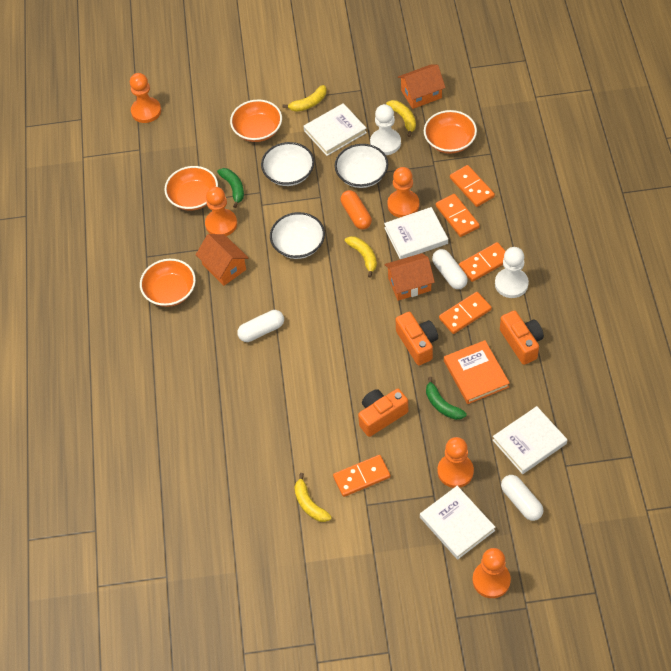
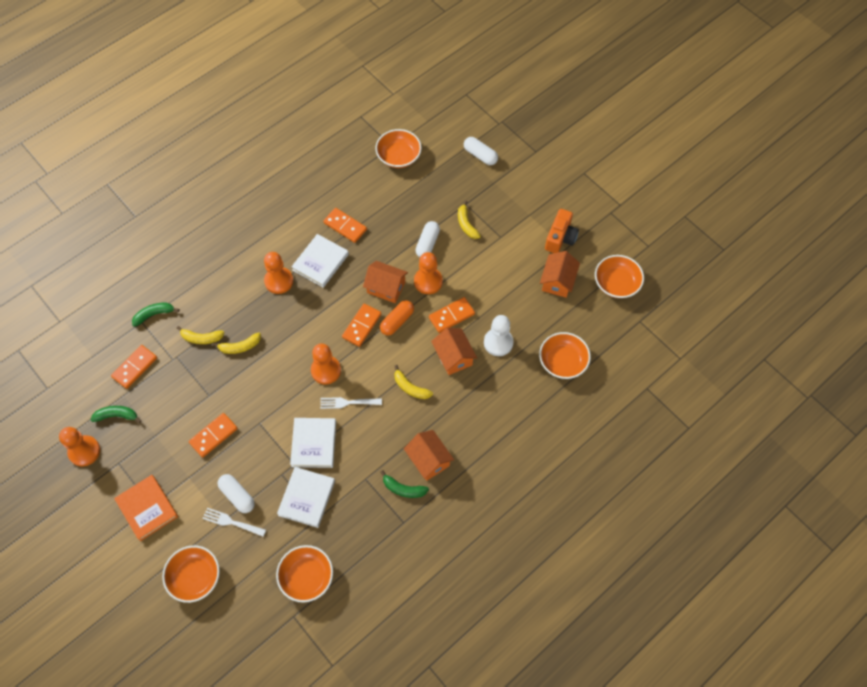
green banana: [217,168,244,208] [426,377,467,420] = 2 -> [91,406,141,423] [132,303,179,327] [380,470,429,498] = 3
orange bowl: [140,259,196,307] [164,166,218,211] [230,99,282,142] [424,110,477,154] = 4 -> [162,545,220,603] [276,545,333,602] [376,129,422,168] [539,332,591,379] [595,255,644,298] = 5
orange camera: [358,389,408,437] [395,312,438,366] [500,310,544,365] = 3 -> [545,209,579,253] = 1
orange house: [196,234,248,286] [384,253,435,301] [398,65,445,109] = 3 -> [363,261,408,303] [404,430,454,481] [431,328,477,375] [540,251,580,298] = 4
orange pawn: [130,73,161,123] [205,187,237,236] [387,167,419,218] [438,437,474,488] [473,548,511,598] = 5 -> [59,427,100,466] [264,252,293,294] [311,344,341,385] [414,252,443,294] = 4
white book: [303,103,367,156] [384,207,448,259] [420,486,495,560] [493,406,567,474] = 4 -> [277,467,335,528] [290,418,336,468] [291,234,349,288] = 3
white bowl: [261,142,314,186] [270,212,325,259] [335,144,388,188] = 3 -> none = 0
white fork: none = 0 -> [202,508,266,537] [320,397,382,409] = 2
white pawn: [370,104,401,155] [495,247,529,298] = 2 -> [484,315,514,356] = 1

